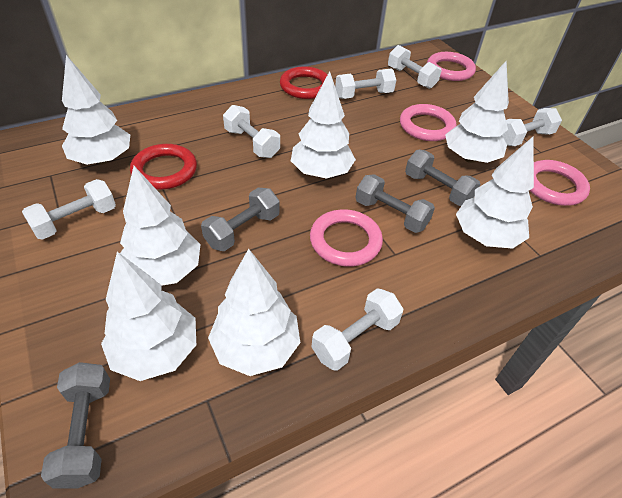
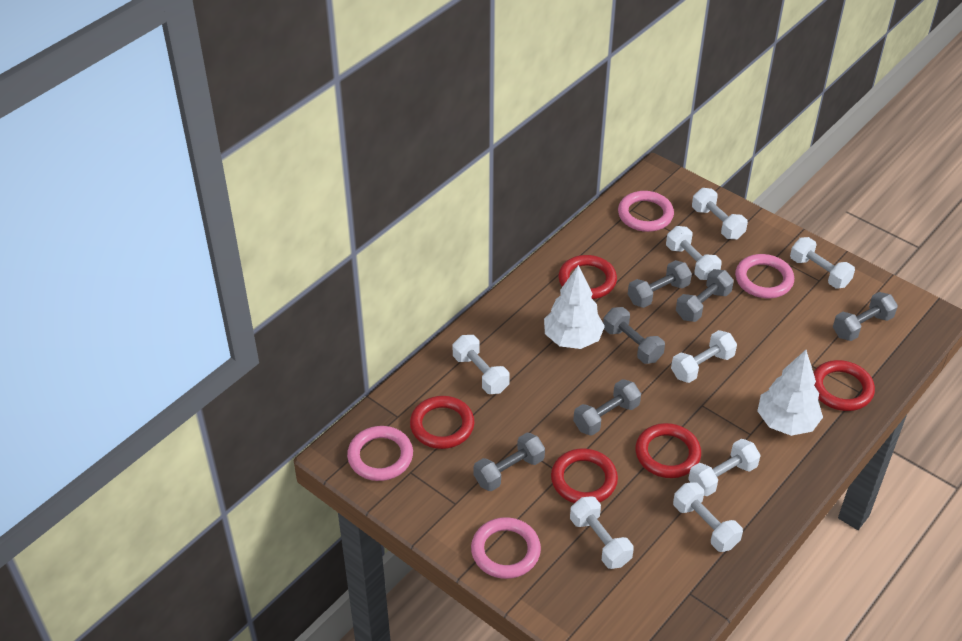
grey dumbbell: [41,362,110,489] [201,188,280,251] [355,174,435,233] [405,150,480,206] = 4 -> [474,433,545,491] [573,379,641,436] [603,307,665,364] [628,260,692,308] [676,269,734,322] [833,292,898,341] = 6
red ring: [130,144,197,190] [280,66,328,99] = 2 -> [410,396,475,449] [551,448,618,503] [558,255,617,299] [635,423,701,478] [813,360,875,411] = 5
white dumbbell: [22,179,116,240] [223,105,280,158] [312,288,403,371] [335,68,396,99] [388,45,442,89] [502,108,562,146] = 6 -> [453,335,510,394] [570,496,634,569] [666,226,722,280] [671,330,737,383] [673,482,743,552] [688,439,761,496] [692,188,748,239] [790,237,855,289] = 8
white tree: [62,55,130,165] [101,252,196,381] [120,166,200,286] [208,249,300,376] [291,71,356,178] [445,61,509,163] [456,137,534,249] = 7 -> [544,265,605,349] [757,350,823,436] = 2

